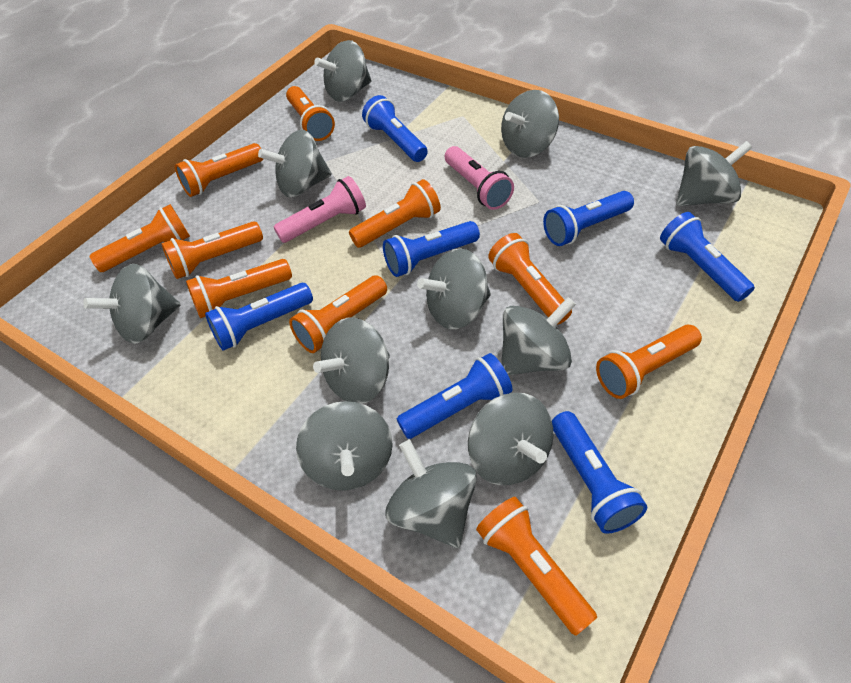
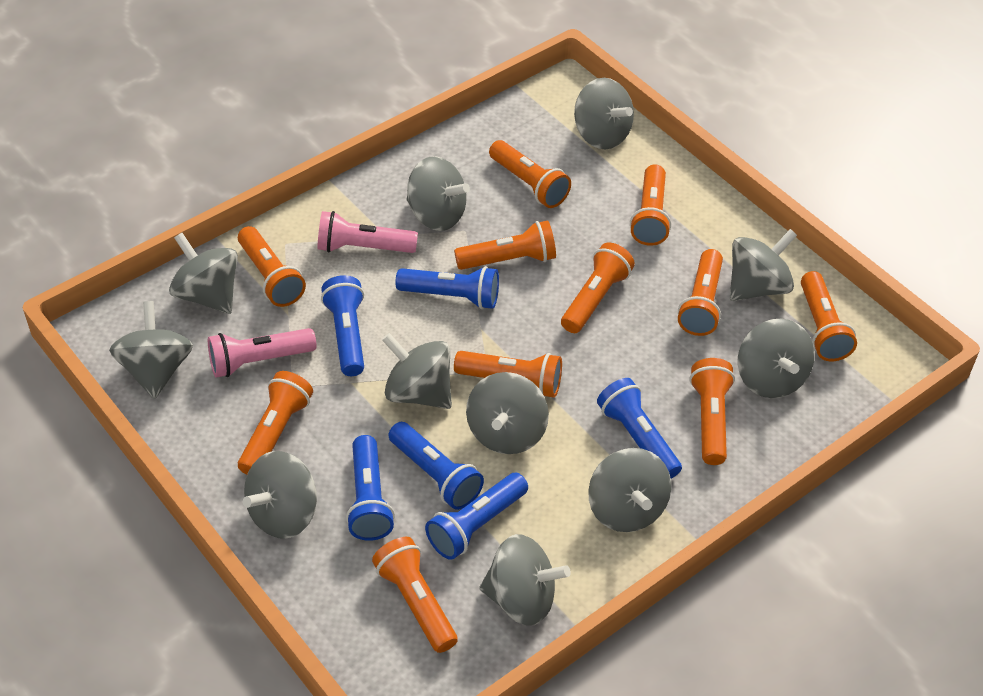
blue flashlight: [205,283,313,351] [362,95,428,162] [383,221,480,277] [397,353,513,439] [543,191,634,246] [552,411,647,534] [660,212,755,302] = 7 -> [321,275,364,376] [346,435,395,541] [388,422,484,510] [395,266,499,309] [425,473,528,560] [597,378,682,479] = 6
orange flashlight: [89,204,190,272] [161,221,263,279] [175,143,263,197] [186,259,292,318] [286,86,335,141] [289,275,387,353] [349,179,441,248] [476,497,597,636] [488,233,572,324] [596,325,702,399] = 10 -> [238,226,306,307] [238,371,313,475] [372,537,458,653] [454,220,556,270] [454,351,562,398] [489,140,571,208] [561,243,635,333] [630,164,671,246] [678,249,723,336] [690,358,735,465] [801,271,857,361] = 11

